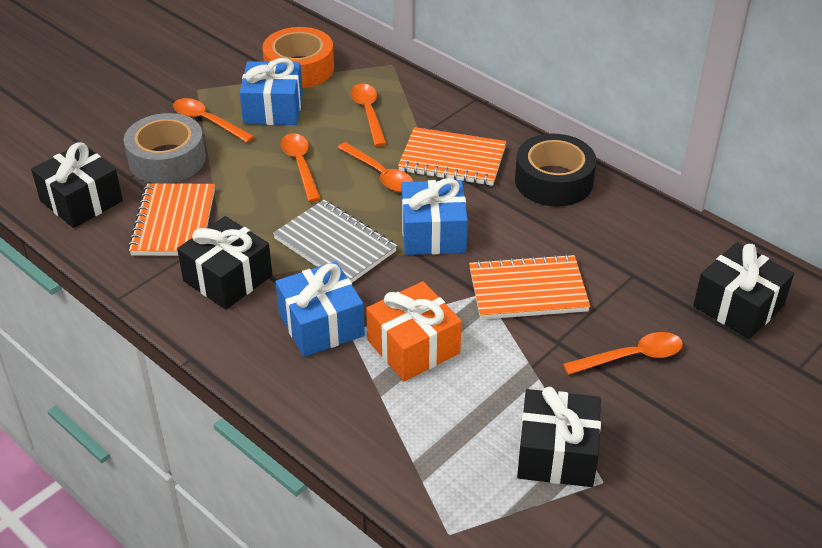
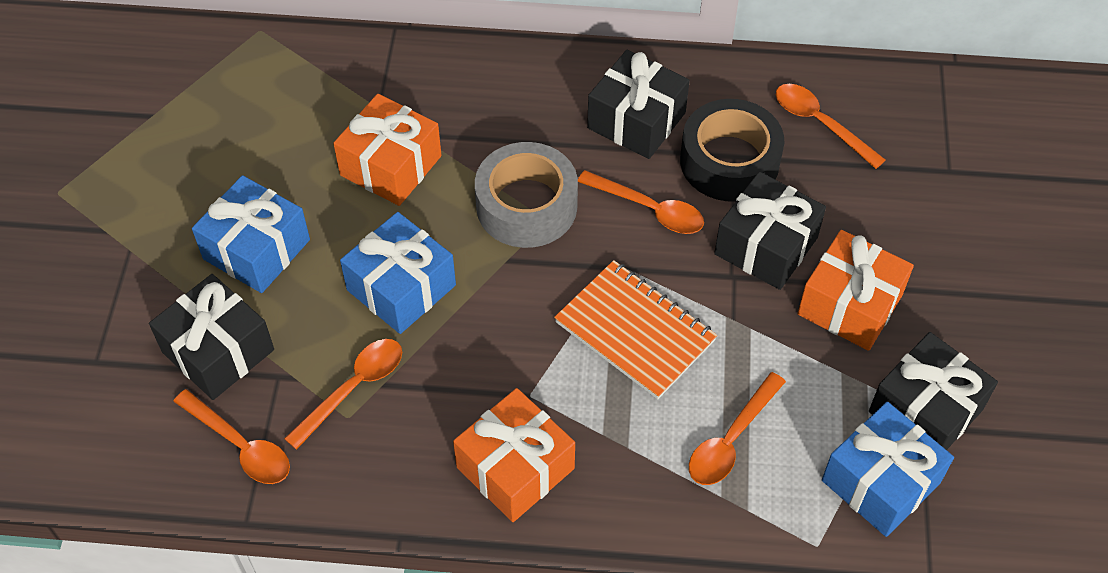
grey notebook: [273,200,397,283] = 1 -> none = 0
orange gift: [366,281,462,381] = 1 -> [333,94,442,206] [453,388,575,522] [798,230,914,351] = 3
orange notebook: [128,183,215,256] [398,127,507,186] [469,254,590,320] = 3 -> [554,260,717,399] = 1
orange tape: [262,27,334,88] = 1 -> none = 0

